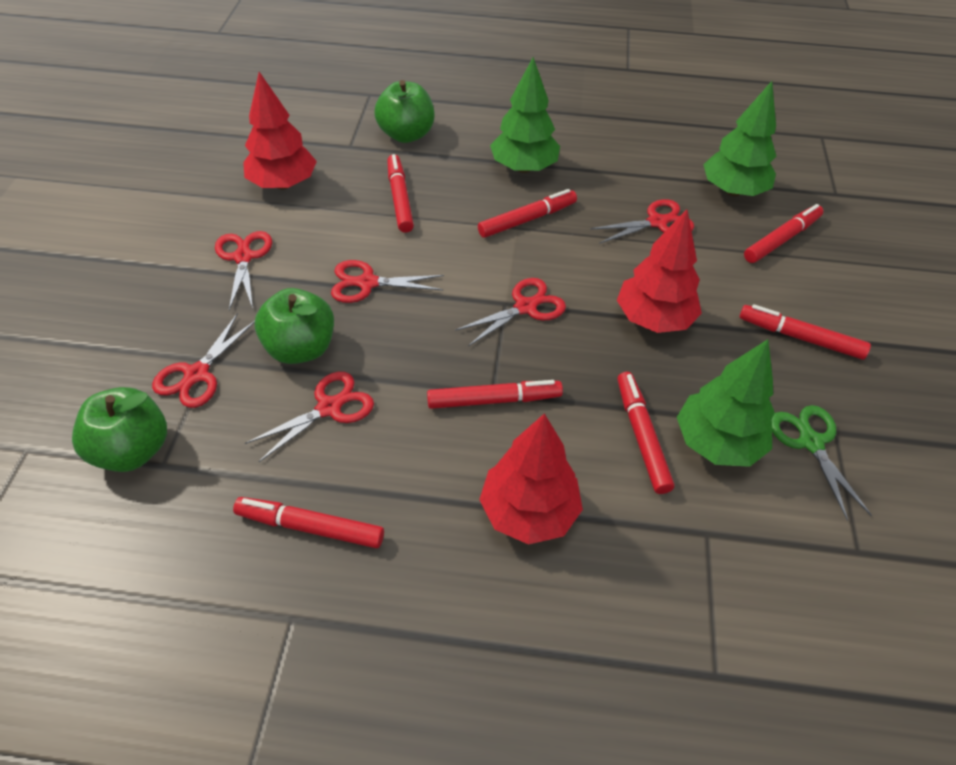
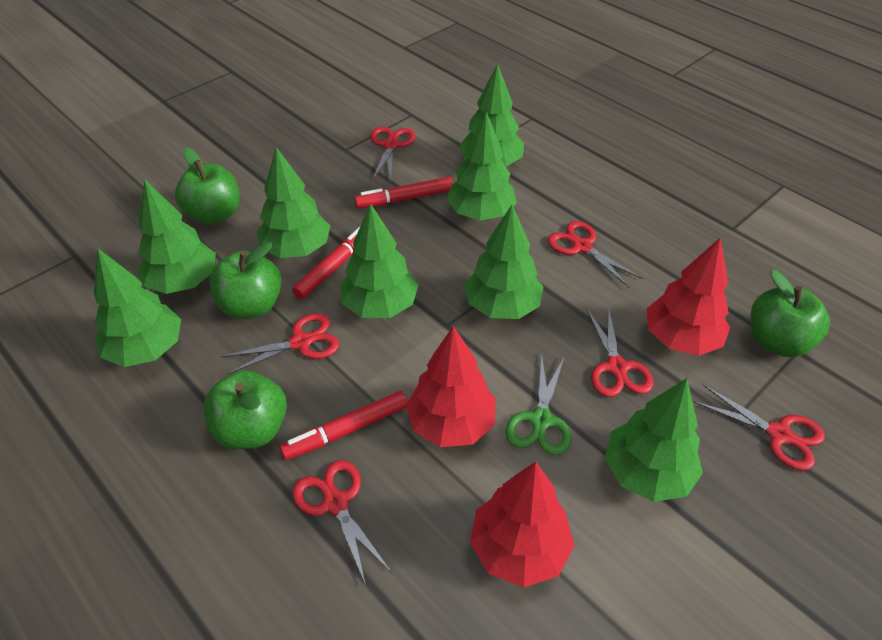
green apple: [72,387,167,472] [255,288,334,364] [374,80,434,143] = 3 -> [175,147,240,225] [204,370,287,449] [209,242,282,319] [750,270,830,357] = 4
green tree: [490,57,560,173] [677,339,775,467] [703,81,777,196] = 3 -> [94,249,181,367] [137,180,216,294] [257,147,331,258] [340,204,419,318] [446,112,517,220] [460,64,524,166] [465,205,544,319] [605,378,703,502] = 8
red marker: [233,497,384,548] [387,154,414,233] [427,380,563,409] [478,189,577,238] [617,372,674,494] [740,304,871,359] [744,204,823,263] = 7 -> [280,391,408,460] [292,227,360,300] [354,177,454,208] = 3

